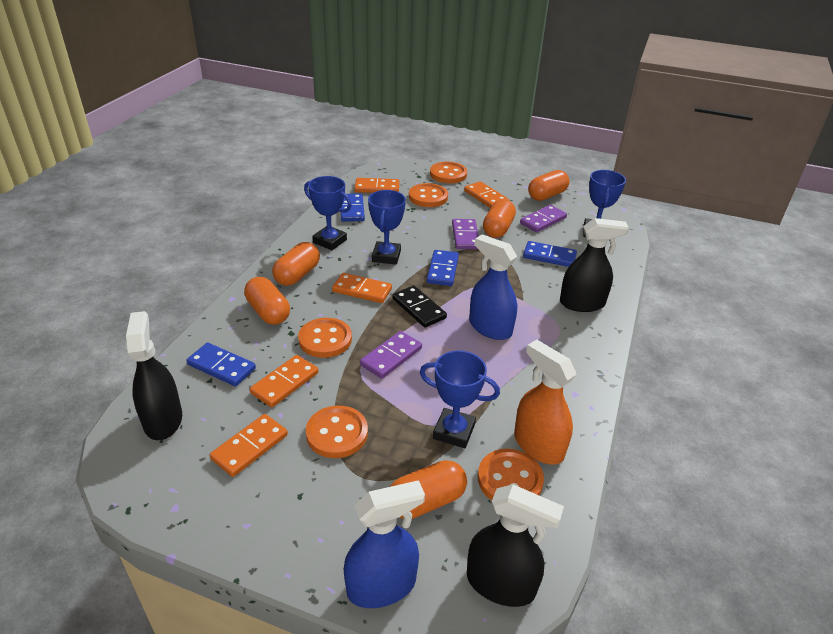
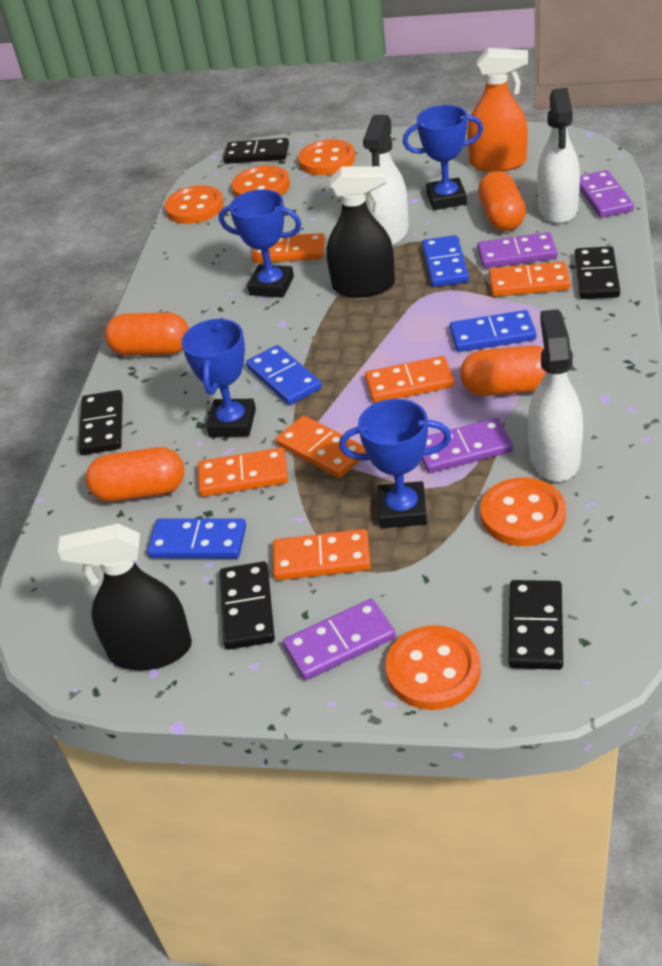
black domino: [392,286,447,327] = 1 -> [78,390,123,455] [219,562,275,650] [223,138,289,164] [508,580,563,670] [575,246,620,299] = 5
black spray bottle: [126,311,182,440] [467,484,564,607] [560,218,629,312] = 3 -> [58,524,192,671] [326,166,395,298] = 2
blue spray bottle: [344,480,425,608] [469,234,518,340] = 2 -> none = 0
orange capsule: [244,277,290,325] [272,242,320,286] [390,460,467,519] [483,199,516,238] [528,170,569,201] = 5 -> [86,447,184,501] [105,312,189,355] [460,345,546,396] [478,171,526,231] = 4
orange domino: [210,414,288,477] [250,355,318,407] [332,273,392,303] [354,178,399,193] [464,181,509,208] = 5 -> [198,448,288,497] [252,233,325,263] [273,529,371,580] [276,415,367,478] [365,356,454,403] [489,261,571,297] = 6
purple domino: [360,331,422,379] [452,219,479,249] [520,205,567,232] = 3 -> [283,599,396,680] [421,418,513,473] [477,232,557,268] [580,170,634,218] = 4
white spray bottle: none = 0 -> [363,115,409,246] [528,309,583,481] [537,88,580,224] = 3

